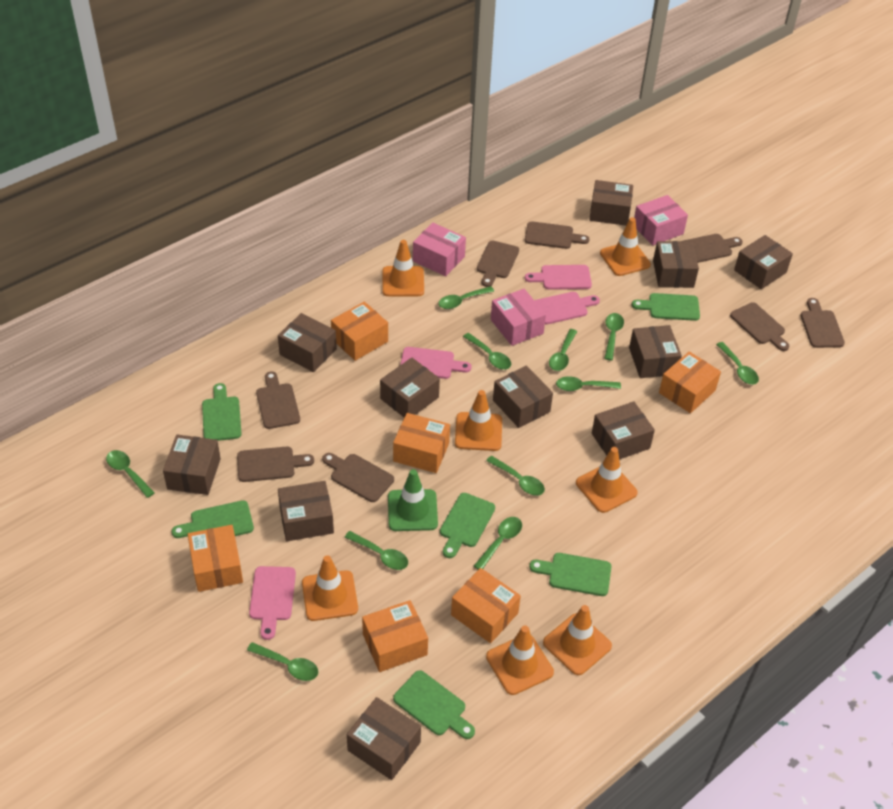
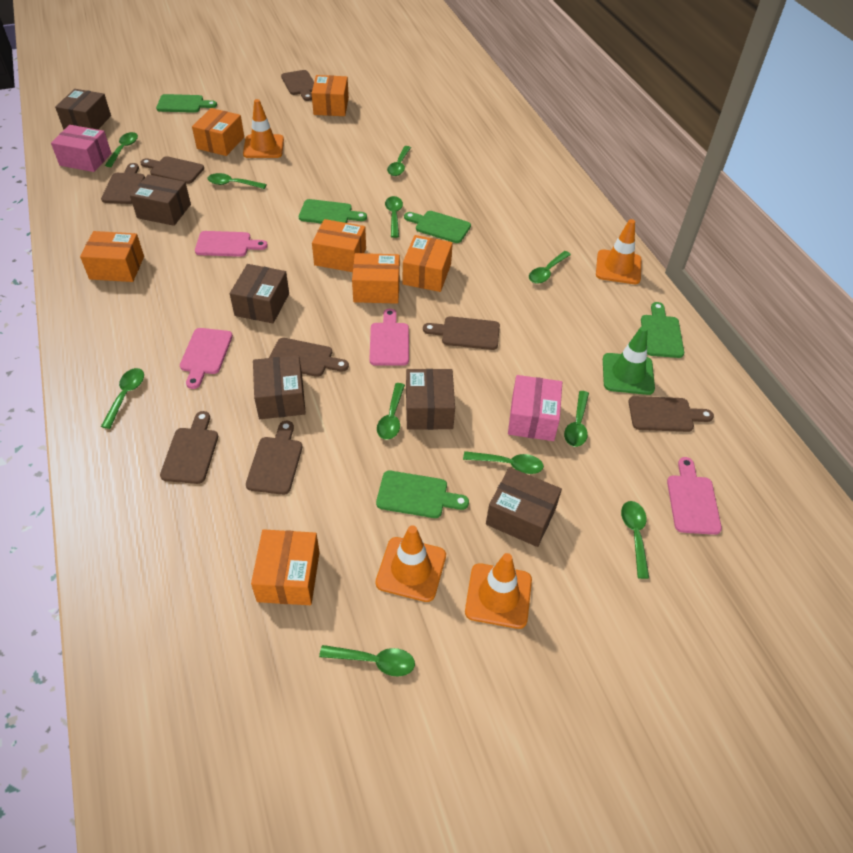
brown box: [163,435,221,495] [278,313,337,372] [278,481,334,541] [347,697,421,780] [380,358,440,418] [493,365,553,428] [589,180,633,226] [592,401,655,460] [629,325,682,378] [653,241,699,288] [734,235,793,289] = 11 -> [55,89,111,130] [130,174,191,226] [230,264,289,323] [253,355,306,419] [406,369,455,430] [486,467,562,547] = 6
green cutting board: [171,500,254,538] [202,383,242,441] [393,670,475,739] [440,493,495,558] [529,553,611,596] [632,293,700,321] = 6 -> [156,94,217,113] [299,199,367,224] [376,471,469,518] [404,211,471,243] [641,302,684,358] = 5
orange box: [188,525,243,592] [331,302,388,361] [362,600,428,672] [393,413,450,473] [451,568,521,643] [659,352,721,413] = 6 -> [80,231,144,282] [192,108,244,156] [251,529,320,605] [312,75,349,116] [312,219,366,272] [352,253,400,304] [403,235,453,292] = 7
orange traffic cone: [302,556,358,621] [382,240,424,296] [455,390,502,451] [486,625,554,695] [543,605,612,675] [576,447,638,513] [600,217,651,276] = 7 -> [243,99,284,158] [375,525,446,602] [465,553,532,629] [596,219,642,284] = 4
pink box: [413,223,466,276] [491,289,546,346] [634,195,688,246] = 3 -> [51,125,111,172] [508,375,562,441] = 2

